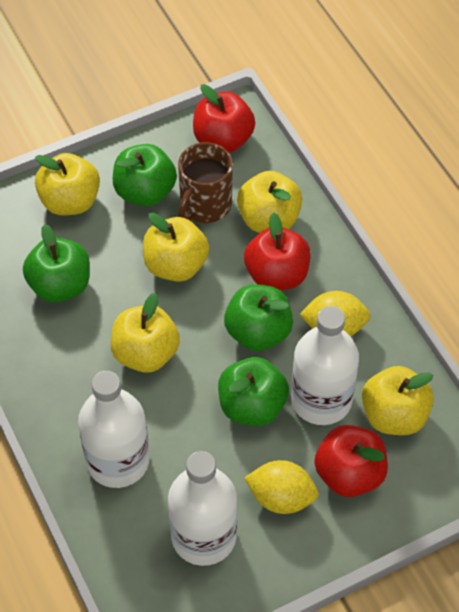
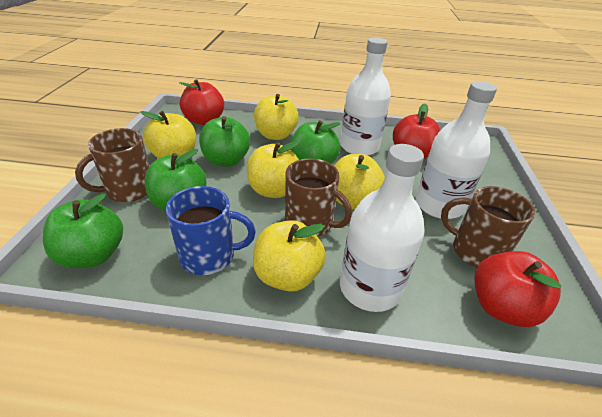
blue mug: none = 0 -> [166,186,256,275] = 1
brown mug: [178,142,233,223] = 1 -> [75,128,149,202] [285,158,352,237] [441,186,535,268] = 3
yellow lemon: [244,460,319,514] [300,291,371,336] = 2 -> none = 0

